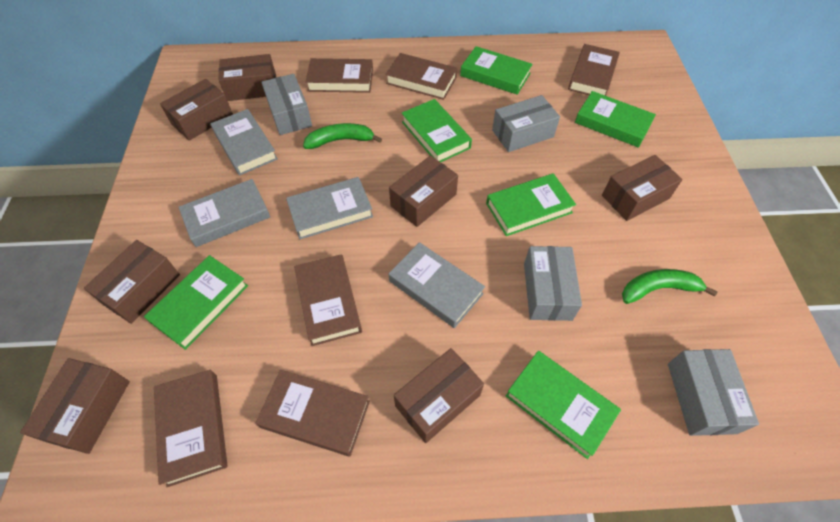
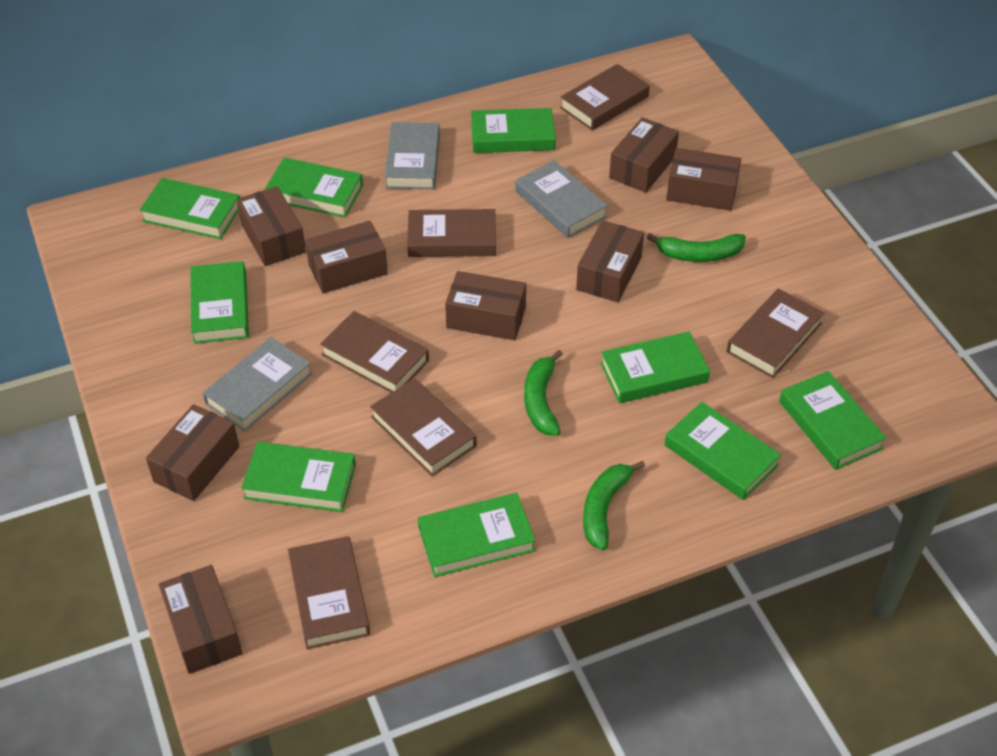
brown box: [20,358,130,454] [84,240,180,324] [160,79,233,141] [218,54,276,101] [389,155,458,227] [394,348,484,443] [602,155,683,221] = 7 -> [146,404,239,501] [159,565,243,674] [237,186,306,266] [305,221,388,293] [445,271,526,340] [576,220,644,302] [609,117,679,193] [666,148,741,211] = 8
green banana: [303,123,382,149] [622,269,718,304] = 2 -> [524,350,563,436] [583,461,645,550] [646,233,746,262] = 3
green book: [144,255,248,350] [402,99,472,162] [460,46,533,95] [486,173,576,236] [506,351,621,459] [575,91,656,148] = 6 -> [140,178,240,239] [190,261,249,344] [241,442,356,512] [265,157,363,217] [418,493,536,577] [471,108,556,153] [600,331,710,403] [665,402,781,500] [779,371,887,470] = 9
grey book: [179,179,270,247] [210,109,278,176] [286,177,373,239] [389,242,485,328] = 4 -> [203,337,312,432] [385,122,440,189] [515,160,608,238] = 3
grey box: [261,74,312,135] [492,95,560,152] [524,246,582,321] [668,349,759,436] = 4 -> none = 0

